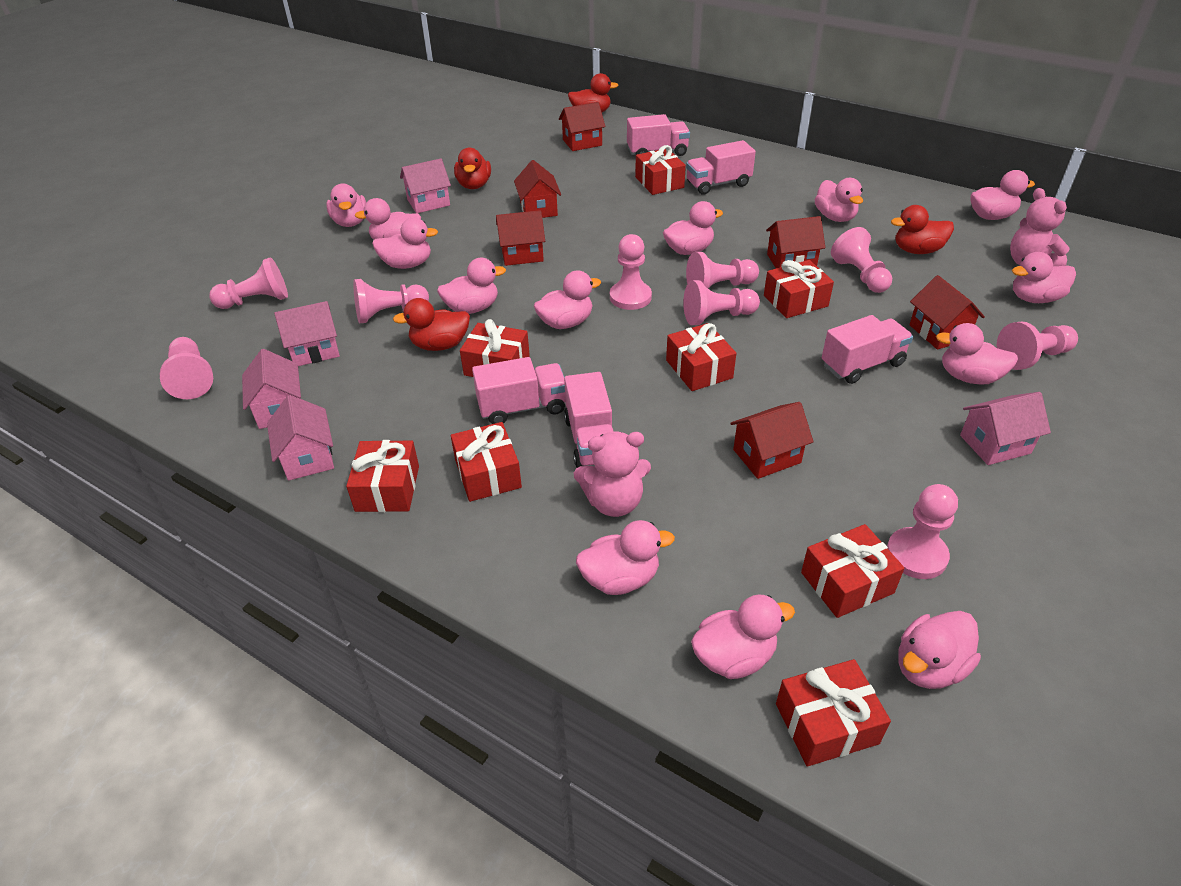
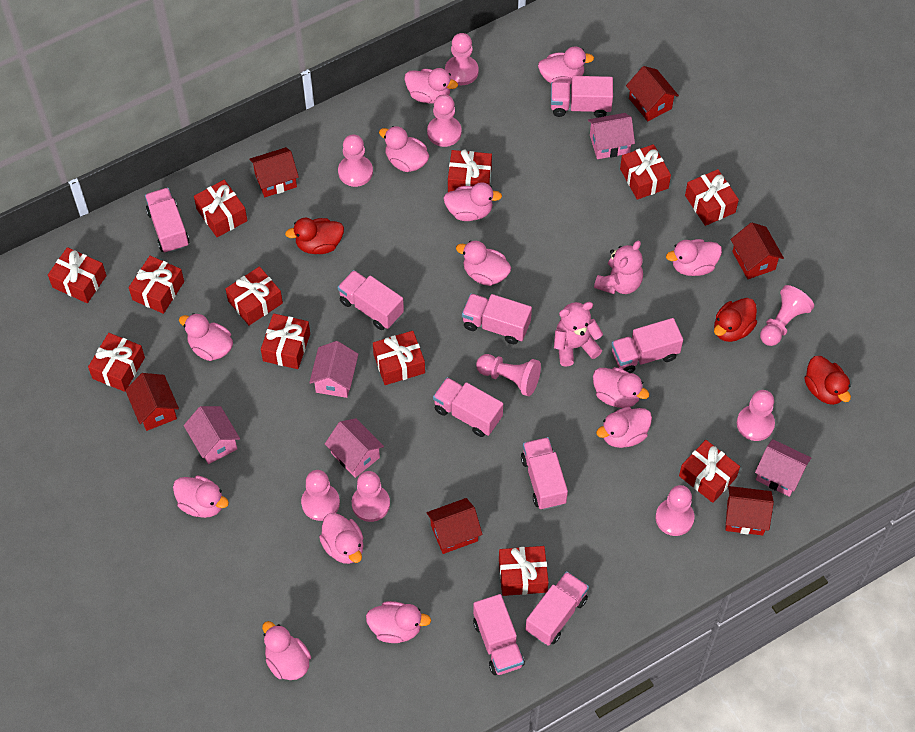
pink truck: [472,357,565,424] [564,372,614,468] [627,114,690,156] [686,140,756,195] [822,315,913,384] = 5 -> [145,188,189,253] [338,270,404,330] [433,377,503,437] [462,293,532,344] [473,594,524,675] [521,437,568,510] [525,571,589,646] [551,76,613,118] [611,318,683,373] = 9
red duck: [393,298,470,351] [454,148,491,189] [568,73,618,112] [891,205,954,254] = 4 -> [285,218,344,254] [714,298,757,342] [804,356,851,405] = 3
red gift: [346,440,419,512] [451,422,522,502] [460,319,530,377] [635,145,686,195] [666,323,736,391] [764,260,834,318] [776,659,891,767] [801,524,905,618] = 8 -> [48,247,107,303] [88,333,145,392] [129,256,184,314] [194,180,247,237] [226,266,283,326] [261,313,310,369] [373,331,425,385] [448,149,492,192] [499,546,548,596] [620,144,671,200] [679,440,740,503] [685,169,739,226] = 12

